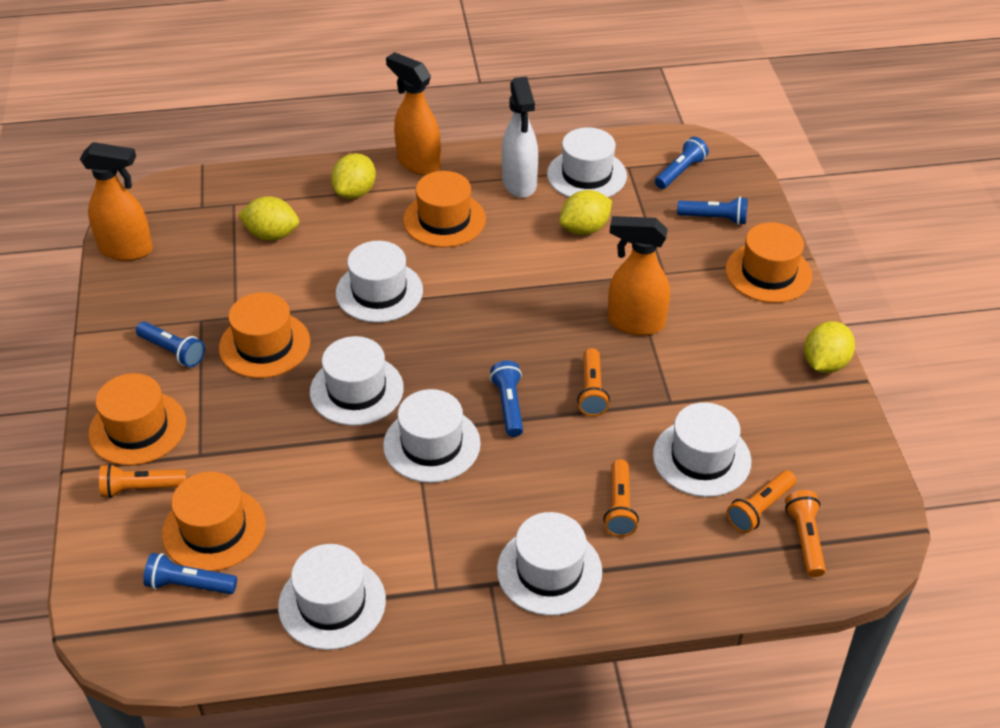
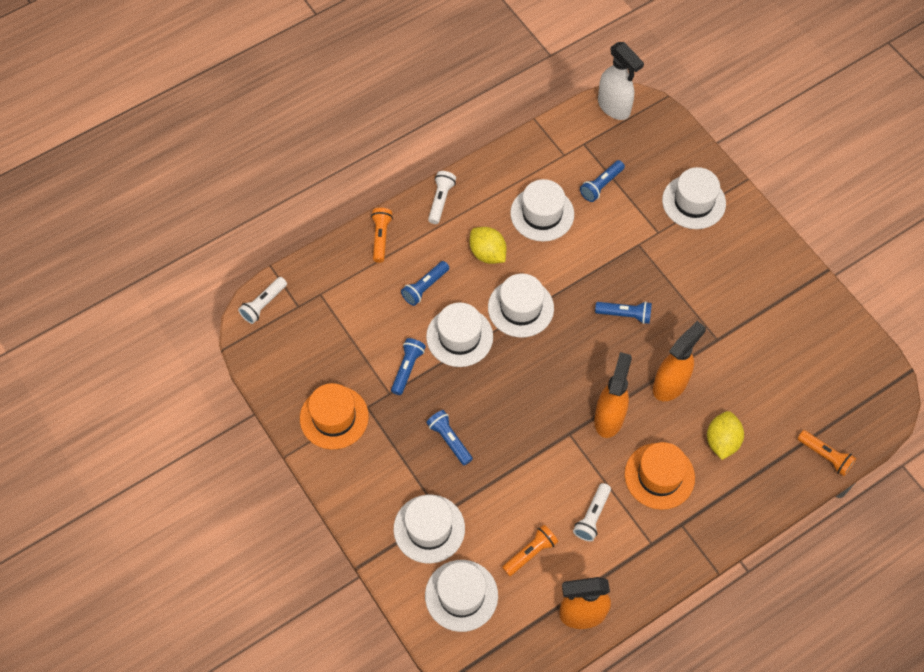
orange flashlight: [99,464,187,498] [577,348,610,416] [603,459,639,537] [727,470,796,533] [785,490,826,577] = 5 -> [371,208,393,263] [502,525,558,576] [797,430,856,476] = 3
orange hat: [88,373,186,466] [162,472,266,571] [219,292,310,378] [403,171,486,247] [725,222,812,303] = 5 -> [300,383,369,450] [625,442,695,510] = 2
white flashlight: none = 0 -> [238,277,287,324] [428,171,456,224] [573,483,611,542] = 3
white hat: [278,544,386,650] [310,336,404,426] [336,241,423,323] [383,389,481,483] [497,512,602,616] [547,127,627,198] [653,402,751,497] = 7 -> [394,495,465,563] [425,560,498,632] [426,302,493,367] [488,274,554,338] [510,179,574,242] [662,167,726,229] = 6
yellow lemon: [238,196,299,241] [331,153,376,199] [560,190,612,235] [804,321,855,373] = 4 -> [470,227,507,264] [707,411,744,460] = 2

